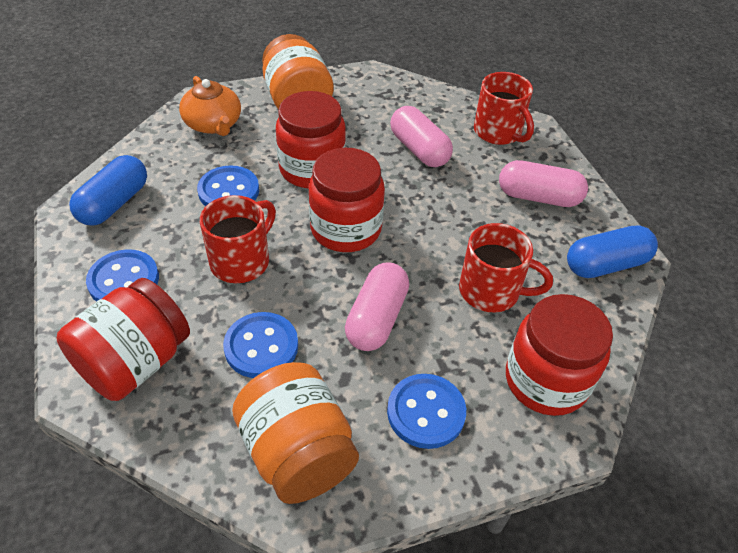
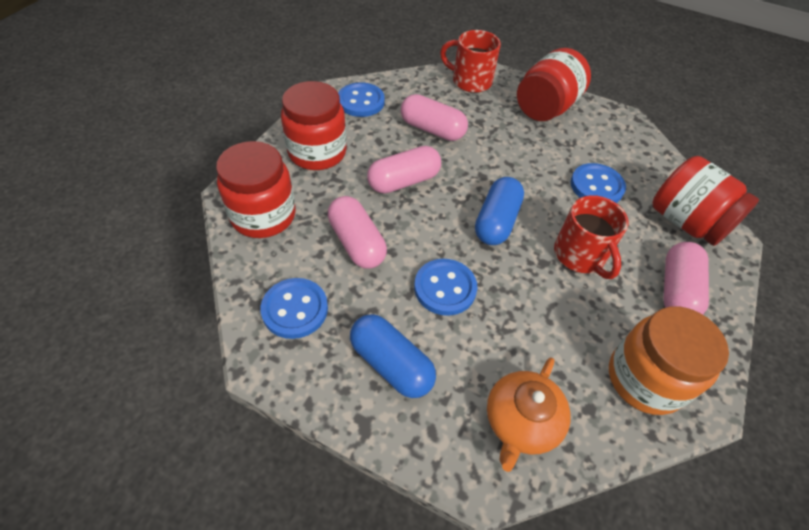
orange jar: [232,362,359,504] [262,34,333,110] = 2 -> [609,306,729,415] = 1
pink capsule: [345,262,409,351] [390,106,453,167] [499,160,588,207] = 3 -> [328,196,387,269] [367,146,441,193] [401,94,468,141] [664,242,709,315] = 4
red mug: [200,195,276,283] [459,223,553,312] [474,72,534,145] = 3 -> [440,30,501,93] [554,195,629,279] = 2

